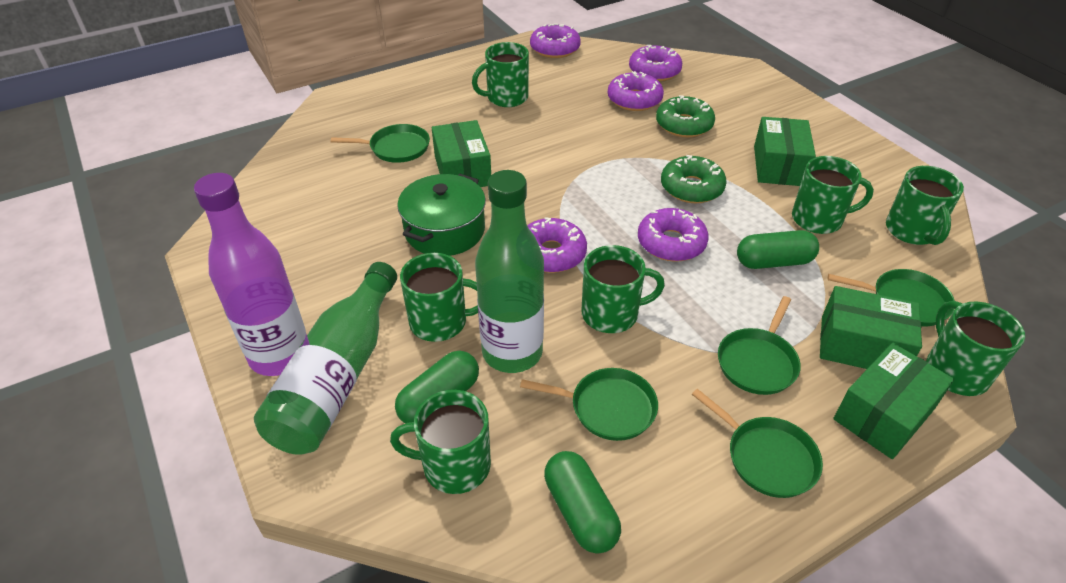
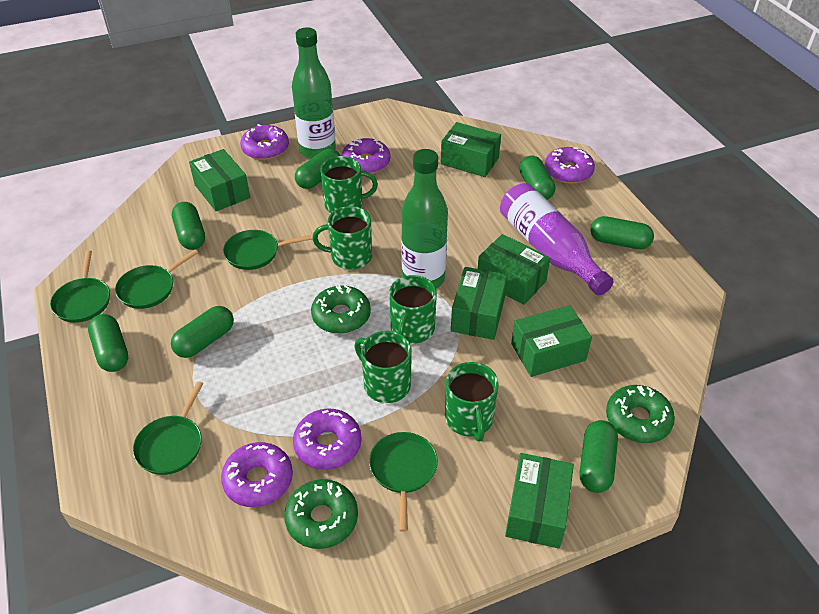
green box: [432,120,491,187] [754,117,816,186] [820,286,922,369] [833,343,954,459] = 4 -> [189,149,250,212] [441,122,501,177] [451,267,508,340] [478,234,550,305] [505,453,574,549] [511,305,592,377] = 6
green capsule: [395,351,479,423] [544,451,621,554] [737,230,819,269] = 3 -> [88,314,128,372] [171,306,234,358] [172,202,205,250] [295,149,340,189] [519,156,556,200] [580,420,618,493] [591,216,654,249] = 7
green donut: [656,95,715,137] [661,155,727,203] = 2 -> [284,479,358,549] [311,285,371,334] [606,385,675,443] = 3
green mug: [390,390,491,494] [400,253,478,342] [472,42,529,107] [581,245,665,333] [792,156,874,234] [886,166,964,245] [926,301,1025,396] = 7 -> [312,206,372,270] [320,156,378,213] [354,331,412,403] [389,275,437,343] [445,362,499,441] = 5
green pot: [397,174,486,256] = 1 -> none = 0

